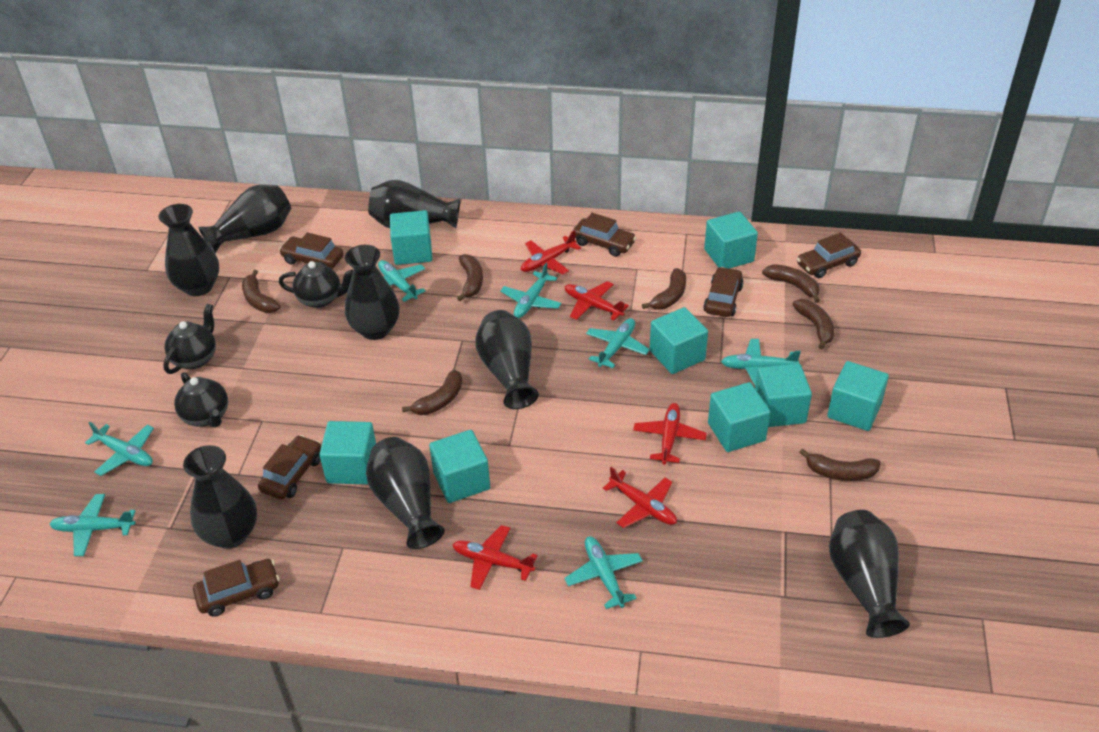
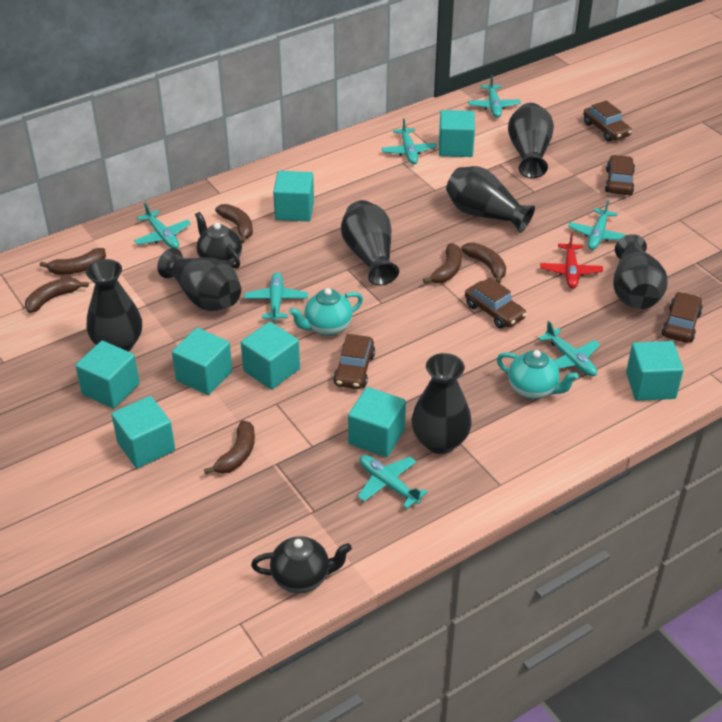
black teapot: [163,304,216,374] [174,372,228,427] [279,261,353,308] = 3 -> [195,212,242,269] [251,536,352,593] = 2
black vase: [158,204,219,296] [183,445,257,549] [198,185,291,254] [345,245,399,340] [366,437,445,549] [368,180,460,228] [475,310,539,409] [829,510,910,638] = 8 -> [86,259,142,352] [157,248,241,311] [341,200,399,286] [412,353,472,454] [446,166,535,233] [508,103,554,178] [613,234,667,309] = 7
brown banana: [242,270,281,313] [402,369,463,415] [457,254,483,301] [642,268,686,310] [762,264,820,303] [792,299,834,349] [799,449,881,481] = 7 -> [25,277,89,313] [40,248,106,275] [204,420,255,474] [215,204,253,244] [423,243,462,284] [461,242,506,283] = 6
brown car: [193,559,280,617] [258,435,321,500] [279,232,344,269] [573,213,636,257] [703,267,744,317] [797,233,861,278] = 6 -> [333,334,375,389] [465,277,527,329] [583,100,632,141] [605,155,635,195] [662,292,703,343] = 5
red plane: [452,525,538,590] [521,230,581,274] [565,281,629,320] [603,467,677,528] [633,403,707,464] = 5 -> [540,233,603,289] = 1
turquoise teapot: none = 0 -> [289,288,363,336] [497,350,578,399] = 2

